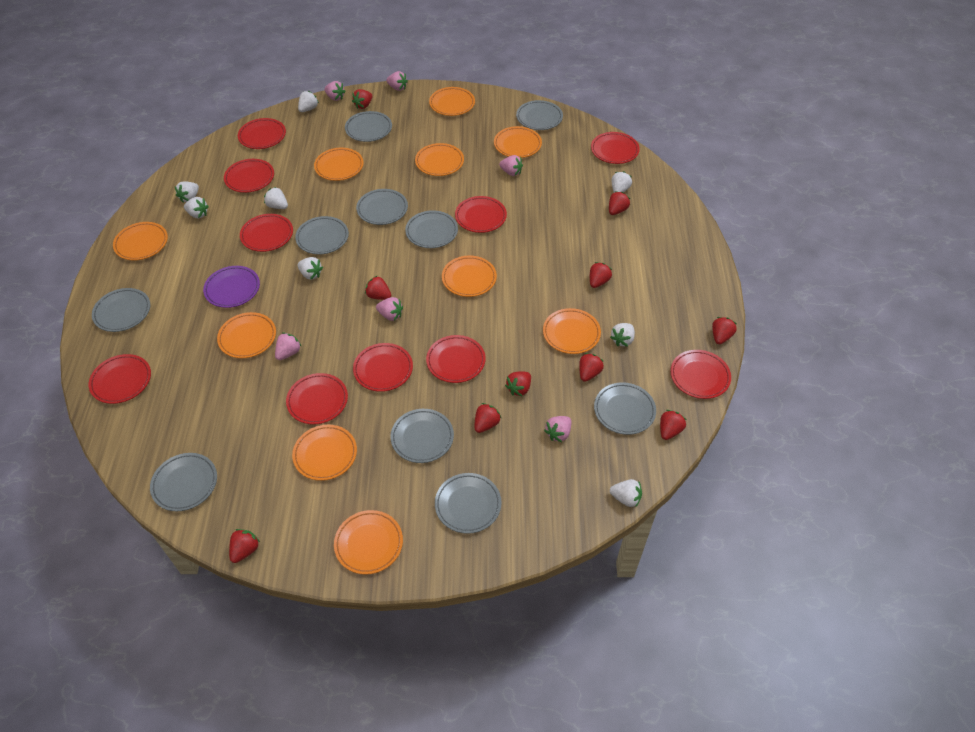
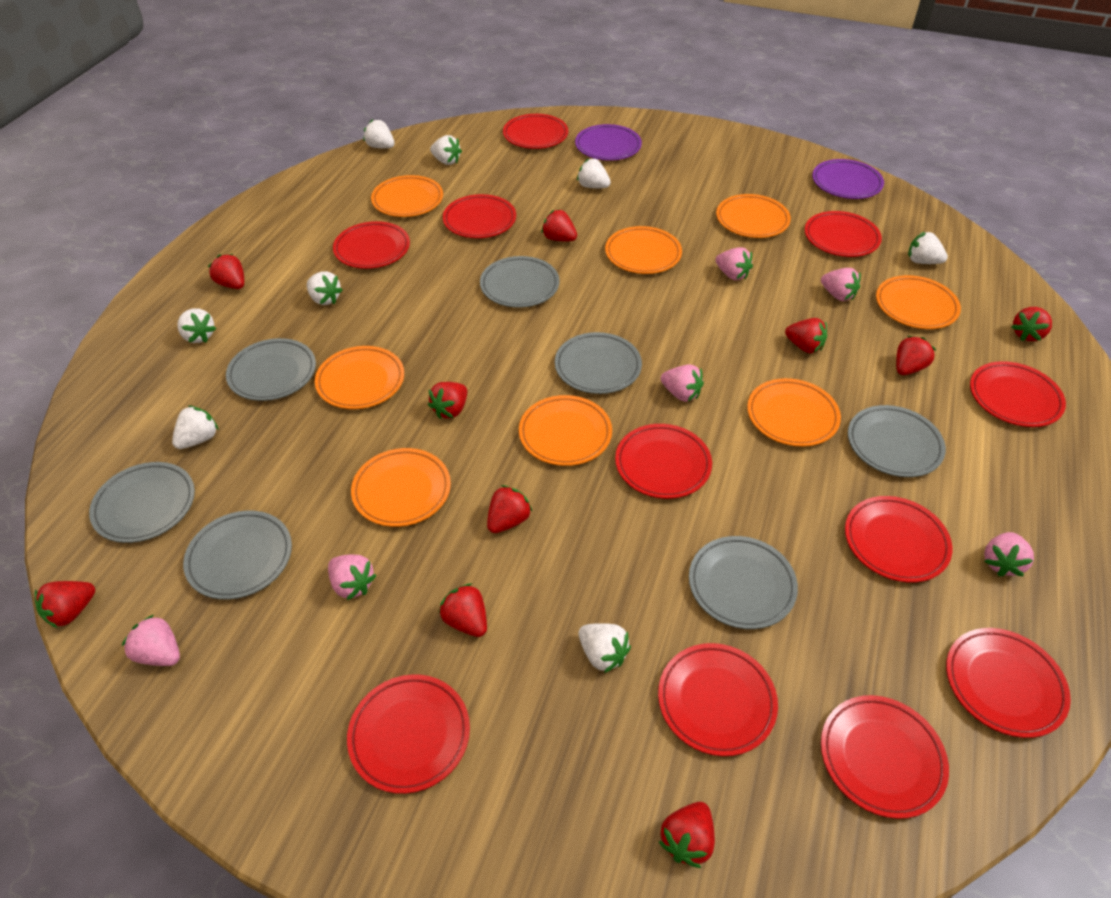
grey plate: [92,288,150,332] [150,453,217,511] [295,216,349,255] [345,111,392,142] [356,189,408,225] [390,409,454,463] [405,210,458,248] [435,473,501,534] [516,100,563,130] [594,382,656,435] = 10 -> [89,462,195,543] [183,510,292,600] [226,338,316,401] [480,256,560,308] [555,332,642,394] [689,536,798,629] [848,405,946,477] = 7
orange plate: [113,222,168,260] [217,312,276,358] [292,425,357,481] [314,148,364,181] [334,510,403,575] [415,143,464,176] [429,87,475,116] [442,256,497,297] [494,126,542,158] [543,308,601,354] = 10 -> [315,346,404,409] [351,448,451,527] [371,175,443,217] [519,395,612,466] [605,226,682,274] [716,194,791,238] [747,378,841,447] [876,275,961,329] = 8
purple plate: [203,266,260,308] = 1 -> [575,124,642,161] [812,159,884,199] = 2
red plate: [89,354,151,404] [224,159,274,193] [238,118,286,149] [240,214,293,252] [286,373,348,425] [353,343,413,392] [426,335,486,383] [455,196,507,233] [591,132,640,164] [670,350,731,399] = 10 -> [333,221,410,269] [347,674,470,794] [443,194,516,238] [503,114,568,149] [615,424,712,499] [658,643,778,756] [805,211,882,257] [821,695,949,819] [845,496,952,583] [946,628,1071,738] [970,361,1066,427] = 11

